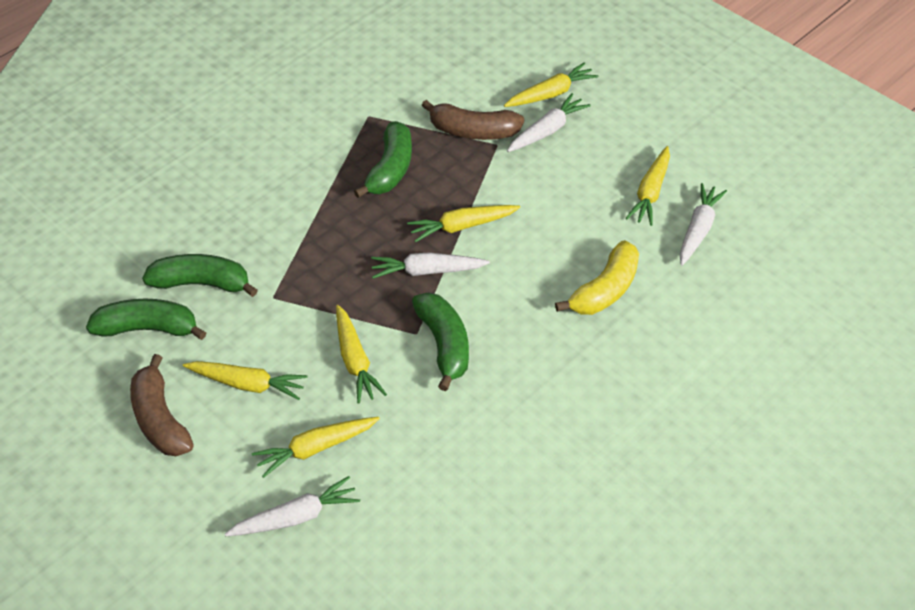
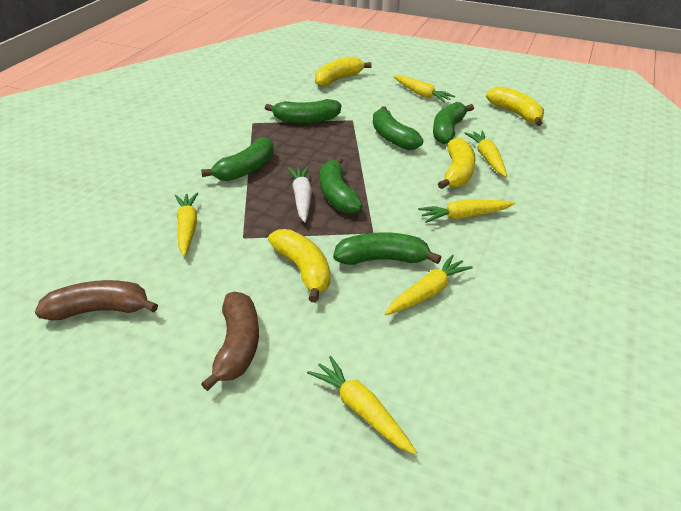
green banana: [86,299,206,340] [142,254,258,297] [354,121,412,198] [412,292,469,391] = 4 -> [201,137,274,181] [265,99,341,123] [320,156,363,214] [333,232,442,265] [373,106,423,150] [433,102,474,144] = 6
white carrot: [225,476,360,536] [371,252,490,279] [507,93,591,152] [679,183,727,266] = 4 -> [287,166,312,222] = 1
yellow banana: [555,240,639,315] = 1 -> [268,229,330,303] [315,57,372,87] [438,137,476,189] [486,86,544,126] = 4

